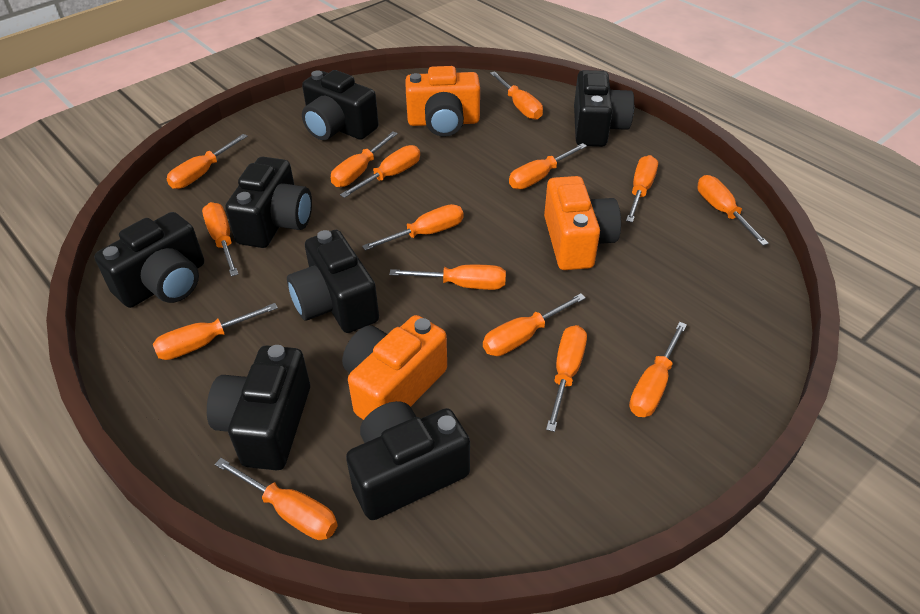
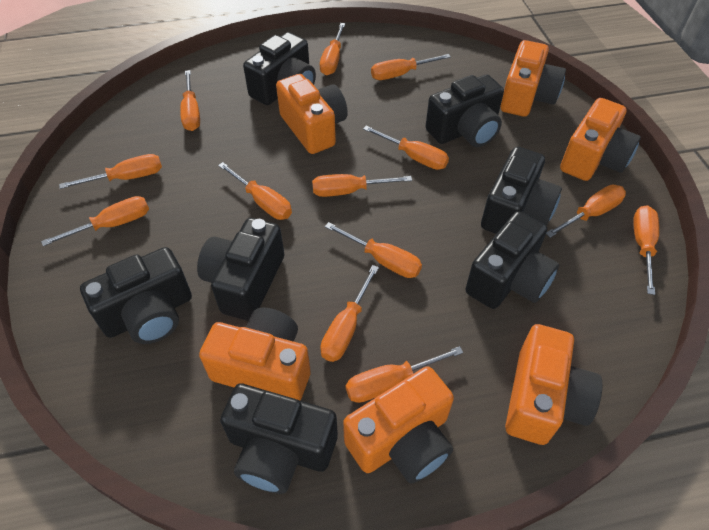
orange camera: [342,315,447,420] [405,66,480,137] [544,176,621,270] = 3 -> [199,308,311,400] [276,74,348,154] [343,366,454,483] [500,40,566,117] [505,324,602,445] [560,98,641,181] = 6
orange screwdriver: [153,303,278,360] [167,134,247,189] [202,202,238,276] [215,458,338,540] [331,131,398,187] [340,145,420,198] [362,204,464,251] [389,265,506,290] [483,293,586,356] [490,71,543,120] [509,143,587,189] [546,325,587,432] [626,155,658,222] [629,322,687,417] [697,175,769,246] = 15 -> [41,196,149,246] [59,154,162,189] [180,70,200,131] [218,162,292,220] [312,174,412,197] [320,23,345,75] [320,265,379,362] [325,222,422,278] [346,346,463,403] [363,125,449,170] [371,54,451,80] [546,185,626,238] [633,205,659,295] = 13

